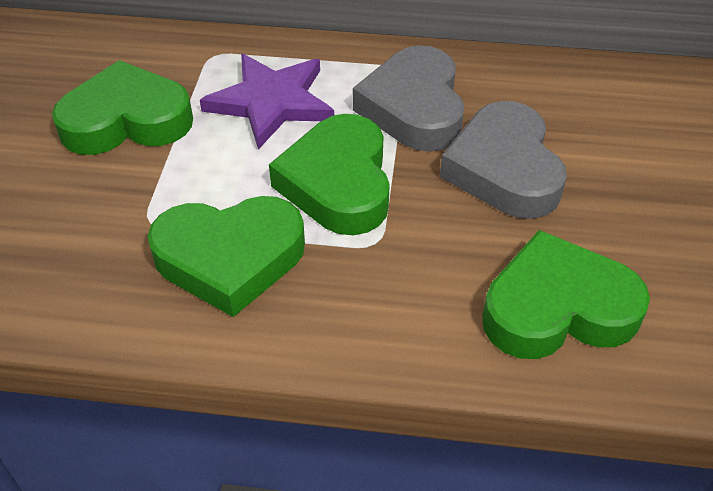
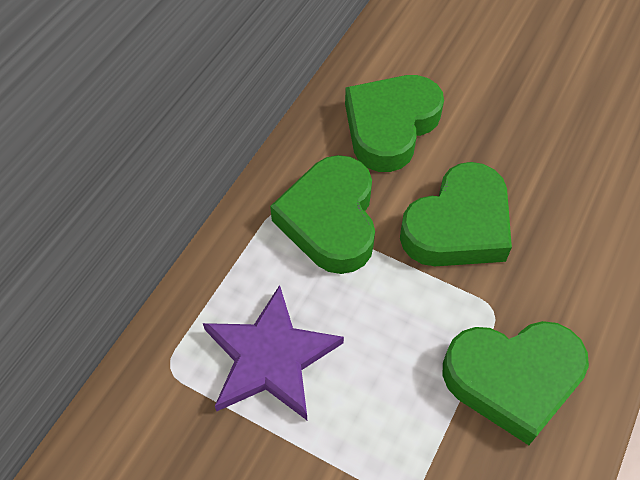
grey heart: [353,45,464,152] [440,101,567,219] = 2 -> none = 0

